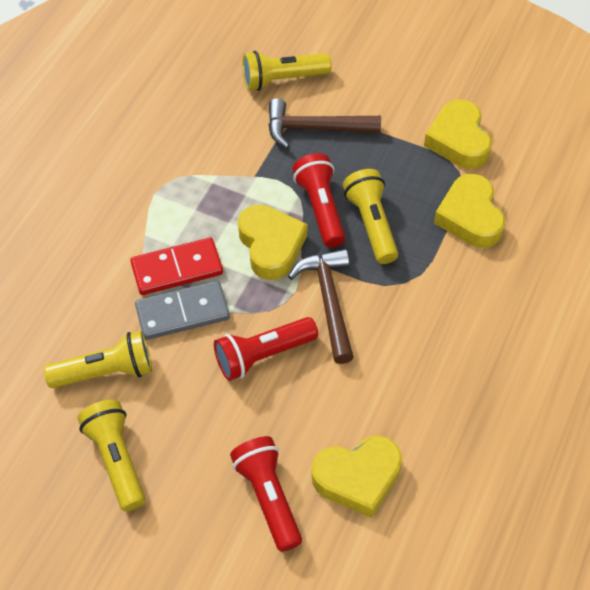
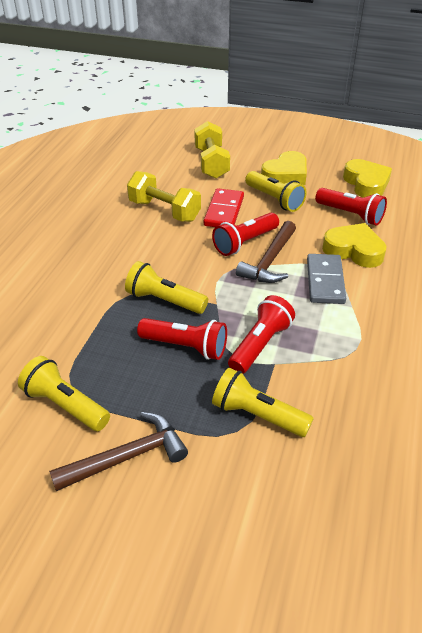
red flashlight: [214,317,318,381] [230,436,302,552] [292,153,345,248] = 3 -> [137,318,227,360] [212,213,279,256] [228,295,295,374] [315,188,387,226] = 4
yellow dumbbell: none = 0 -> [127,171,201,222] [194,121,230,179] = 2
yellow heart: [238,205,308,280] [311,436,402,518] [424,99,492,169] [434,174,505,248] = 4 -> [261,151,307,185] [322,223,387,268] [343,159,392,198] = 3

